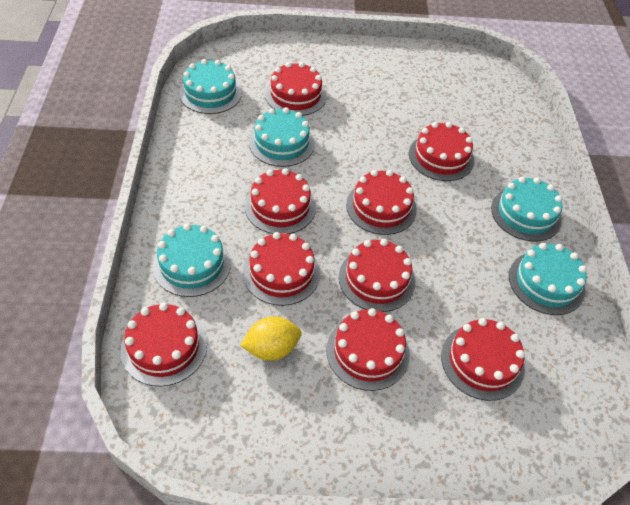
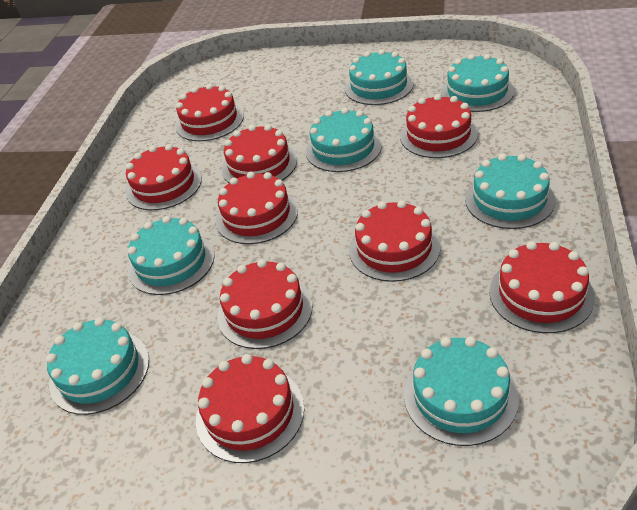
turquoise cake: [153,223,231,297] [179,59,242,114] [249,107,315,167] [491,177,563,241] [509,243,587,315] = 5 -> [46,317,149,415] [128,216,214,295] [306,108,382,172] [345,49,414,105] [404,337,519,446] [441,54,515,112] [465,154,555,229] = 7
yellow lemon: [240,317,302,360] = 1 -> none = 0

